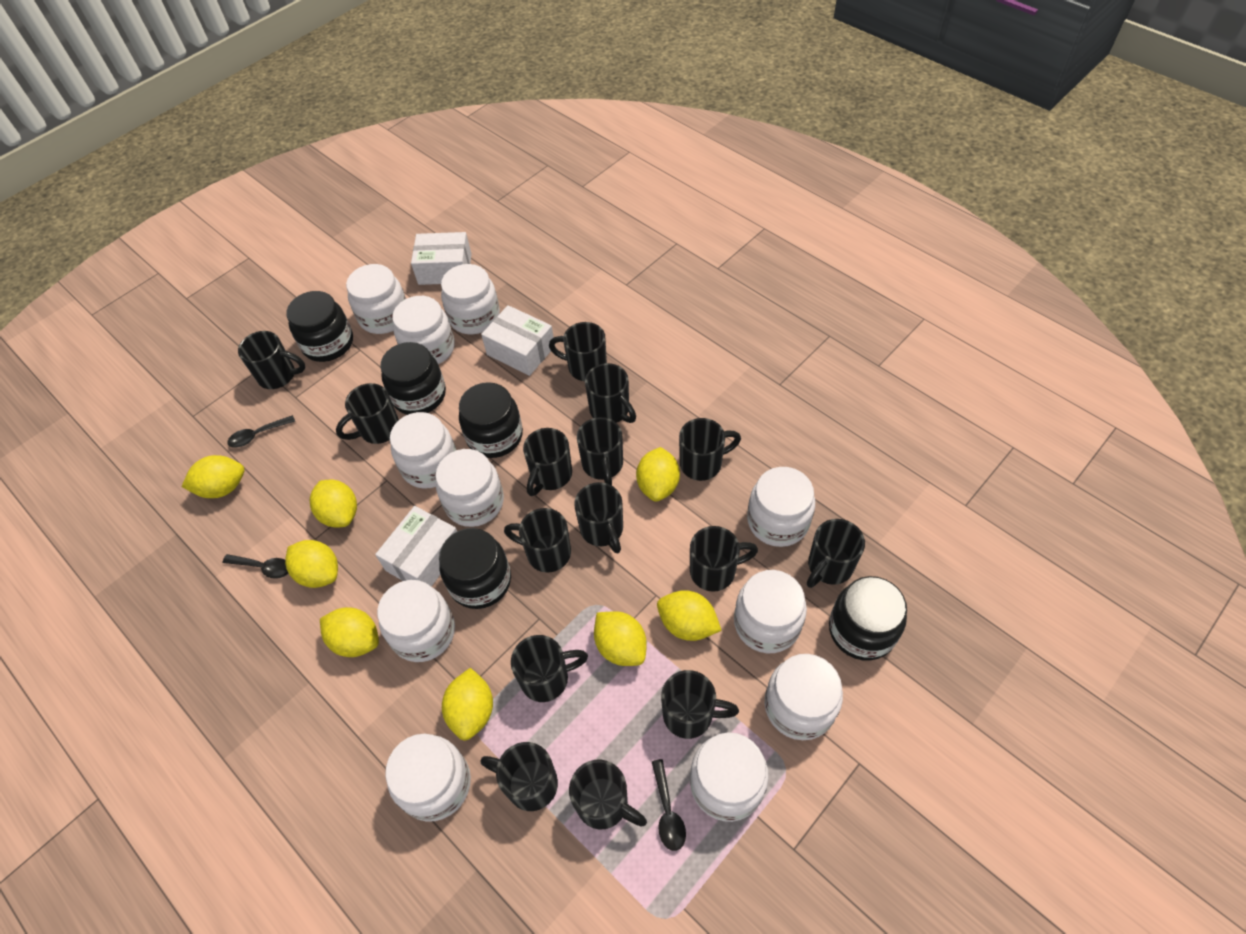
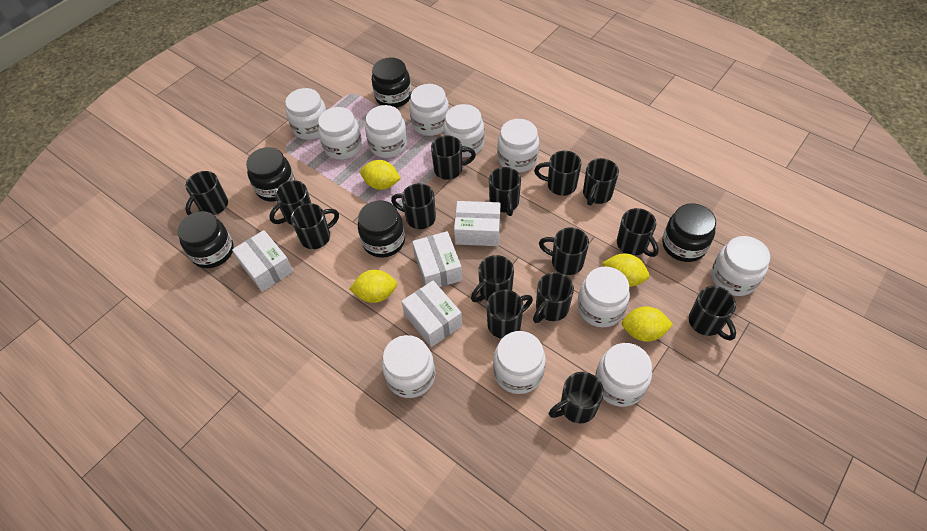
black spoon: [223,554,288,579] [227,415,295,448] [652,759,686,851] = 3 -> none = 0
white box: [375,506,457,587] [411,232,471,285] [481,305,554,376] = 3 -> [232,230,293,292] [401,281,462,347] [412,231,462,287] [454,201,501,246] = 4
yellow lemon: [182,455,245,498] [285,540,338,588] [310,479,357,528] [320,607,379,657] [442,668,493,741] [594,611,647,666] [636,447,680,502] [657,590,722,641] = 8 -> [350,270,397,303] [360,160,401,190] [602,254,649,287] [622,306,673,342] = 4

